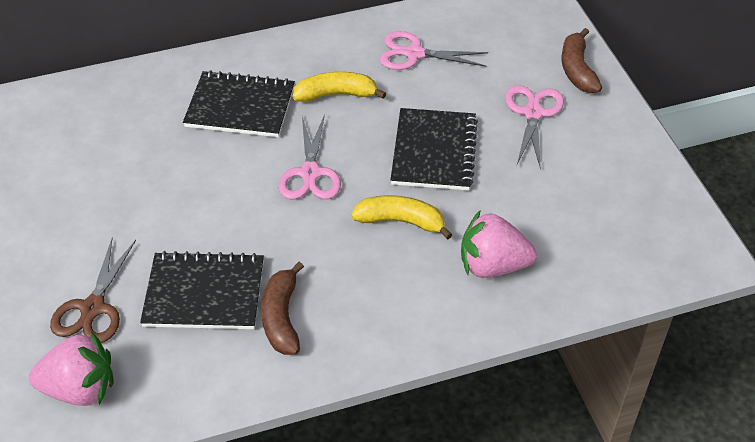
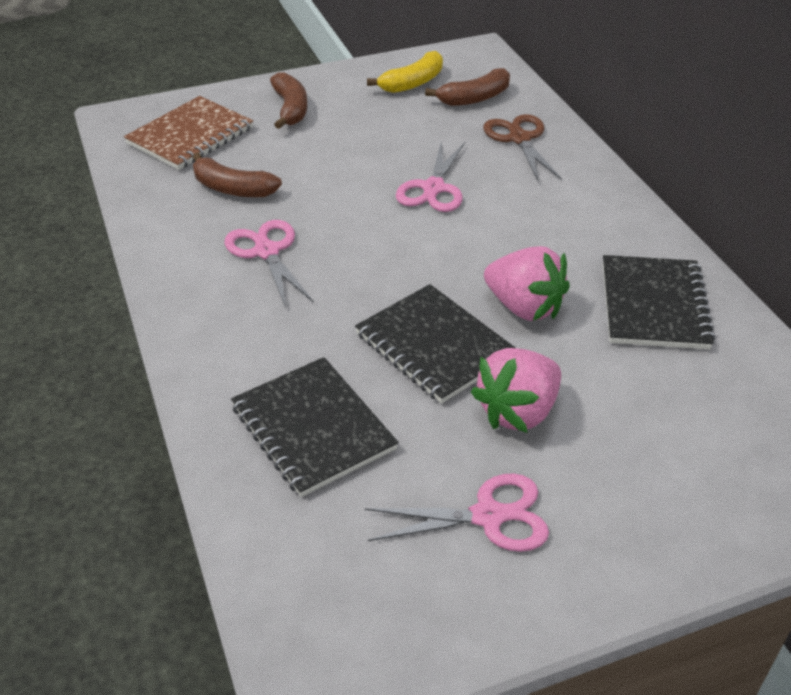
brown banana: [261,262,304,355] [562,28,602,93] = 2 -> [193,153,282,197] [270,72,307,129] [425,68,510,106] = 3
brown notebook: none = 0 -> [124,96,253,170] = 1
yellow banana: [293,72,386,102] [351,195,453,239] = 2 -> [367,51,443,93] = 1

